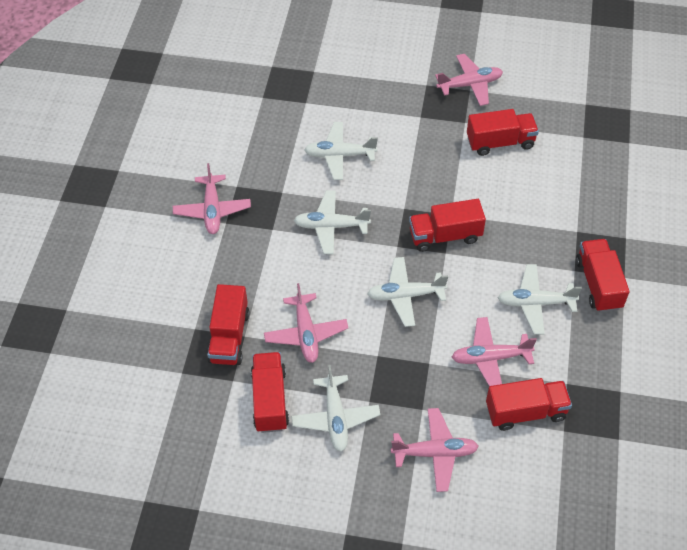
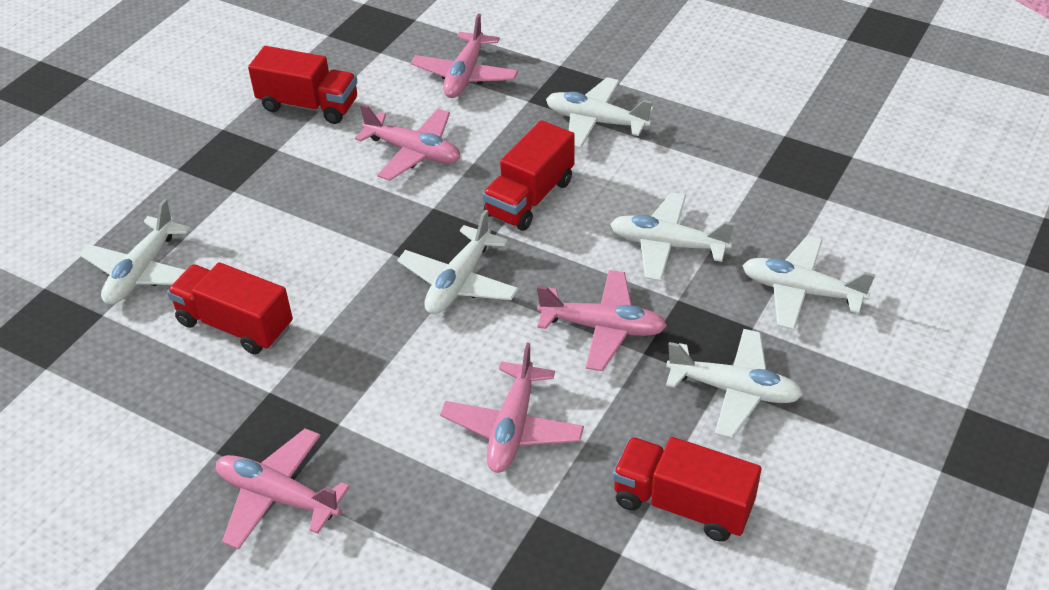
red truck: [207,284,249,365] [251,352,289,433] [409,199,486,252] [467,109,539,156] [486,378,572,431] [576,239,630,312] = 6 -> [167,262,293,355] [248,46,357,124] [482,120,575,231] [613,437,761,542] = 4
white plane: [291,365,380,452] [294,190,371,254] [304,122,378,180] [367,257,448,327] [498,264,582,334] = 5 -> [79,199,191,304] [397,210,519,314] [546,77,653,148] [610,192,735,281] [666,329,803,439] [742,236,875,330] = 6

